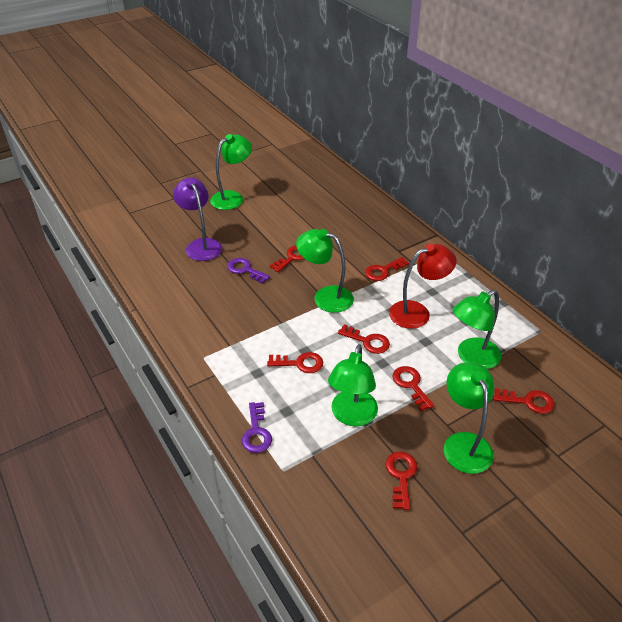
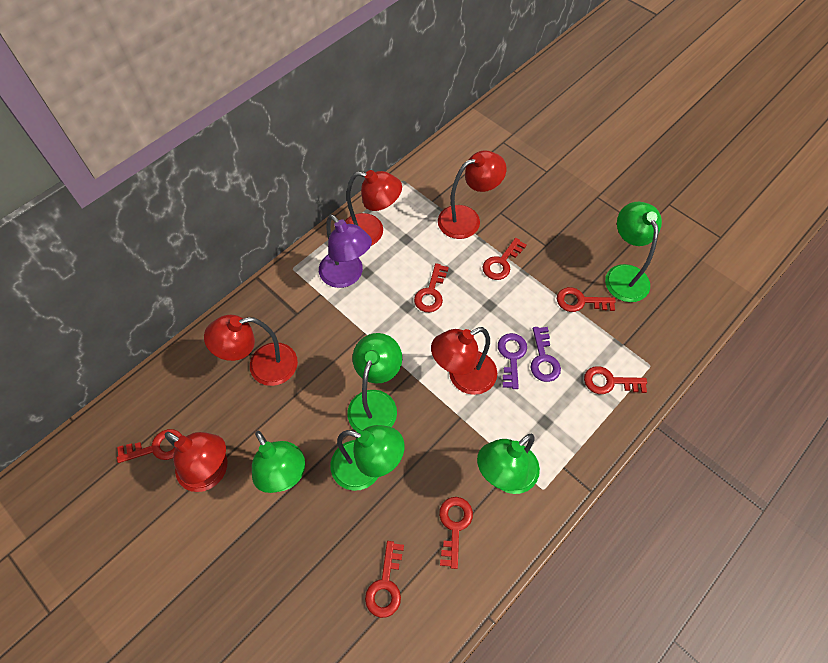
red lamp: [389,244,457,329] = 1 -> [165,432,227,492] [204,315,298,386] [345,170,402,246] [431,327,497,395] [438,151,507,239] = 5

